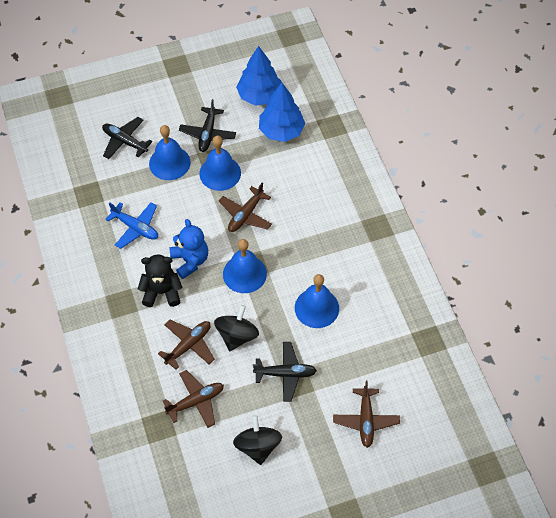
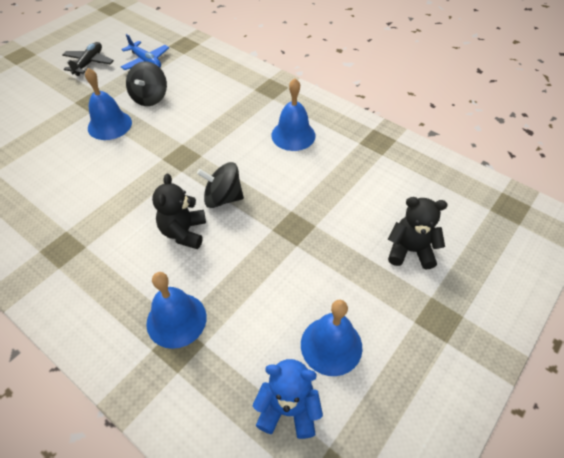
black plane: [102,117,152,159] [179,99,236,152] [253,342,317,402] = 3 -> [62,42,114,76] = 1
black teddy bear: [138,254,182,307] = 1 -> [152,174,206,249] [388,197,448,269] = 2
blue tree: [236,46,281,106] [259,82,305,142] = 2 -> none = 0
brown plane: [158,320,215,370] [163,370,224,428] [219,183,272,232] [333,381,400,448] = 4 -> none = 0

